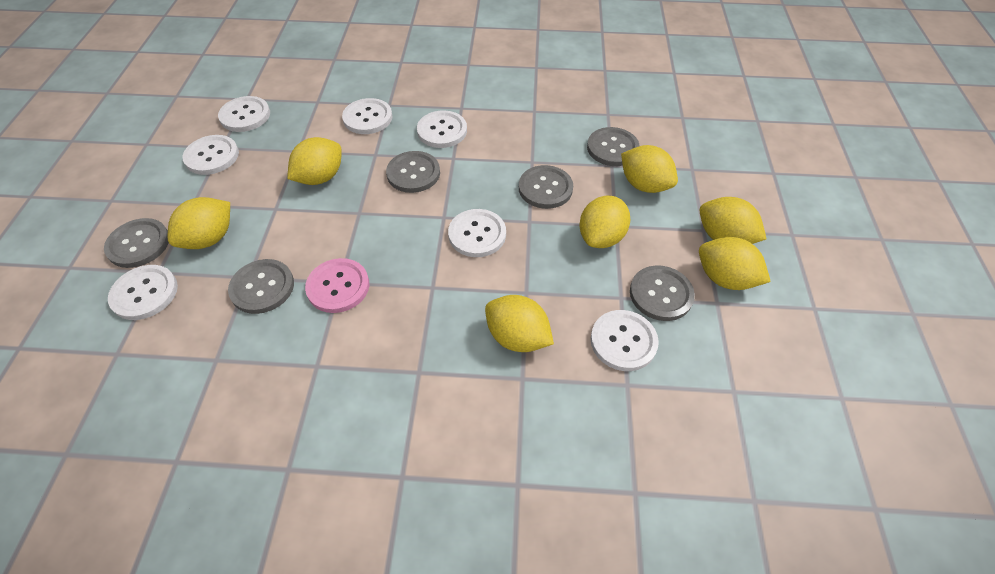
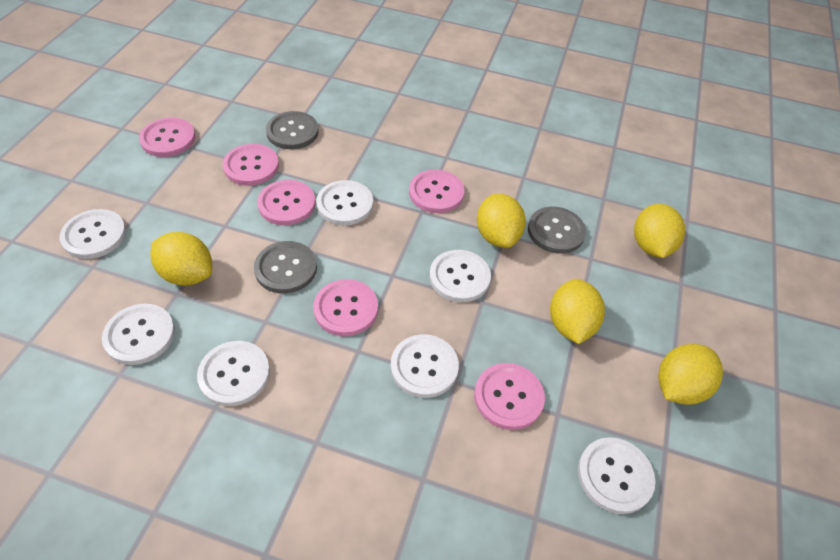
grey button: [104,218,169,268] [228,259,294,314] [386,151,440,193] [519,165,573,209] [587,127,640,166] [630,265,695,321] = 6 -> [254,241,317,294] [266,111,319,149] [528,207,586,254] = 3
pink button: [305,258,369,313] = 1 -> [139,117,195,157] [223,144,279,186] [257,180,316,225] [313,279,378,336] [409,170,464,213] [474,363,545,430] = 6
yellow lemon: [168,197,230,249] [287,137,342,185] [485,295,554,352] [580,196,630,248] [621,145,678,193] [699,197,766,244] [699,237,771,290] = 7 -> [150,232,212,286] [477,194,526,248] [550,279,605,344] [634,204,685,258] [658,344,723,404] = 5

